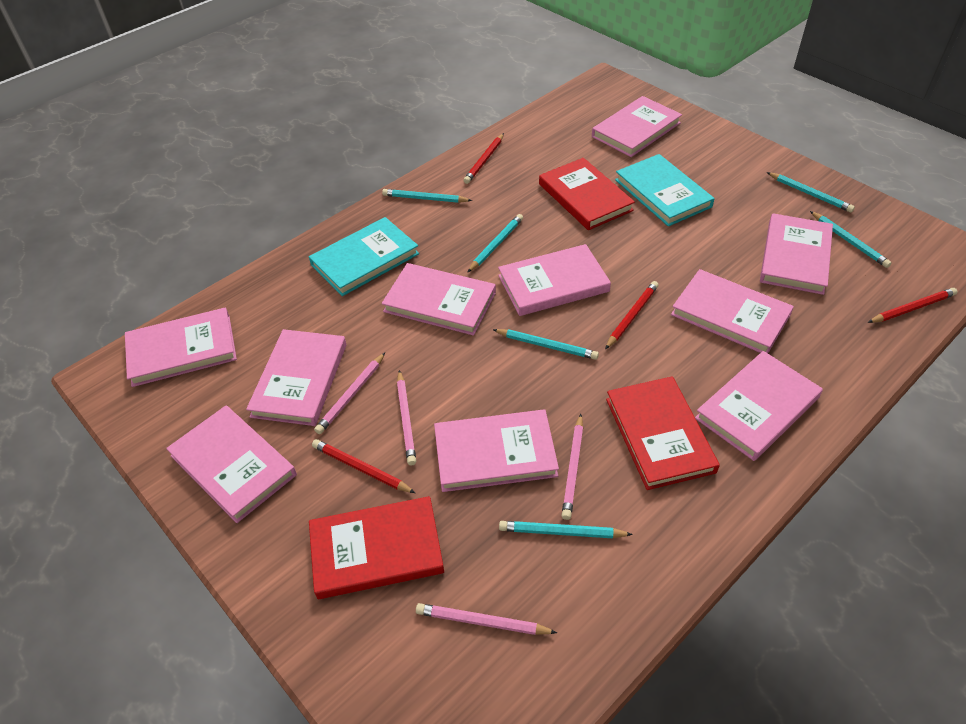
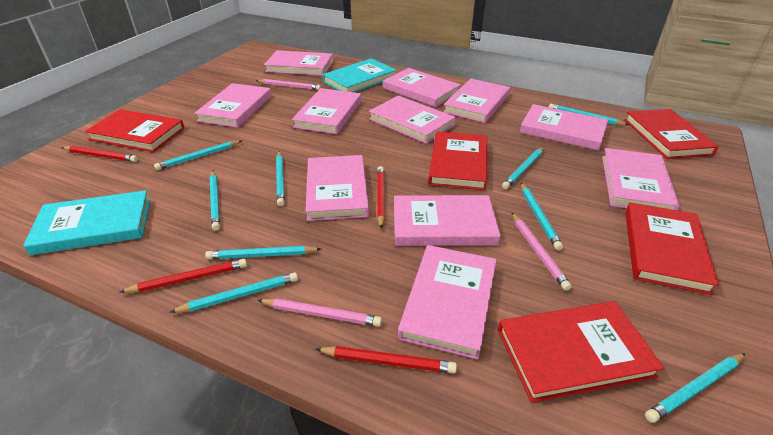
pink book: [125,307,237,387] [166,406,297,523] [246,329,346,426] [382,263,496,336] [434,409,559,492] [498,244,611,316] [592,96,682,157] [671,269,794,353] [695,351,823,461] [760,213,833,295] = 10 -> [194,83,272,128] [264,50,333,76] [292,88,361,134] [305,155,369,221] [369,95,456,144] [383,68,461,107] [394,195,500,246] [398,245,496,360] [443,78,510,123] [520,104,608,151] [602,148,680,211] = 11
pink pencil: [314,353,385,434] [397,370,416,465] [416,603,557,635] [562,414,583,520] = 4 -> [256,79,321,90] [257,298,382,327] [512,213,572,291] = 3
red book: [309,496,444,599] [539,158,635,230] [606,377,720,490] = 3 -> [85,109,185,152] [428,131,487,190] [498,301,664,403] [625,109,719,159] [625,203,719,295] = 5
turquoise pencil: [382,189,472,203] [467,214,523,273] [493,329,599,360] [499,521,633,538] [767,172,855,213] [810,211,892,268] = 6 -> [154,140,242,170] [169,272,298,313] [205,246,321,259] [210,171,220,231] [276,151,285,206] [502,147,544,189] [521,183,563,250] [549,104,628,125] [645,353,745,423] = 9

